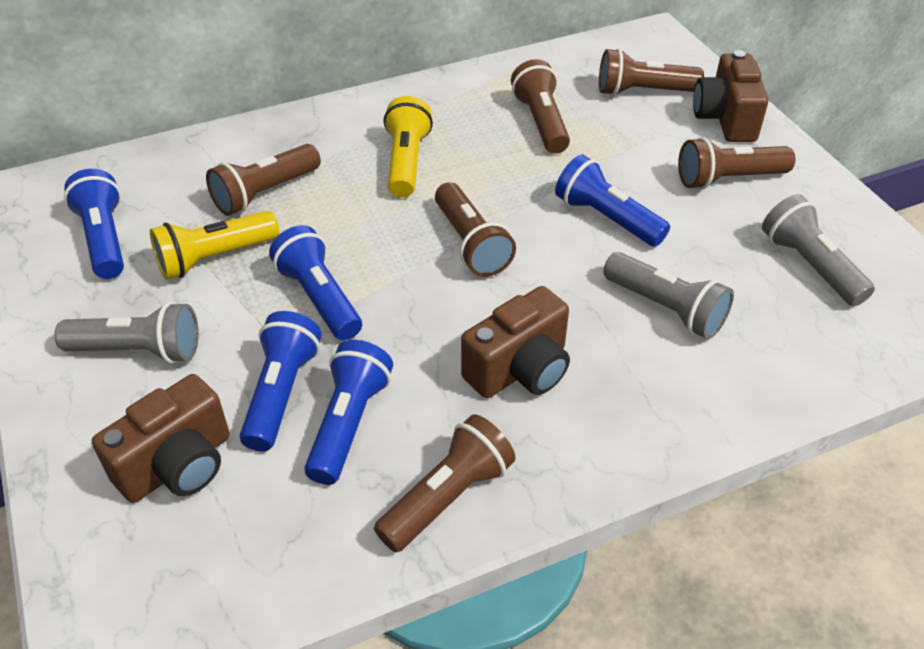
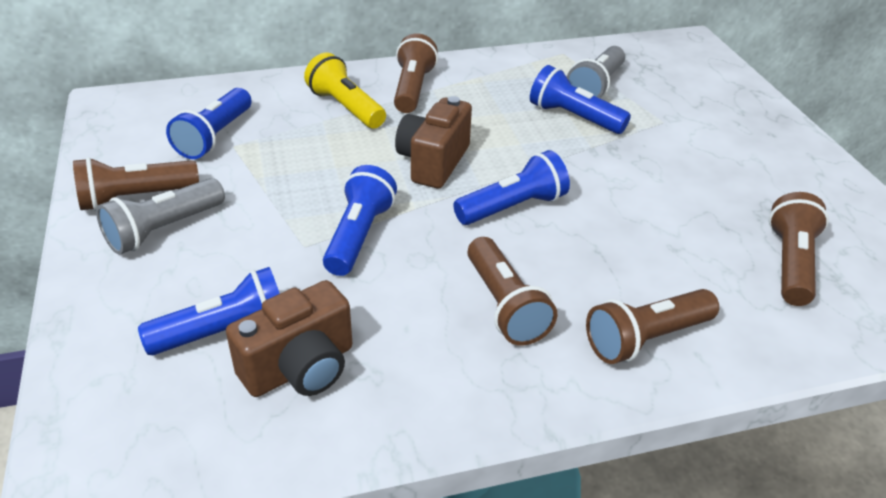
brown camera: [92,374,230,503] [461,286,570,398] [693,50,768,142] = 3 -> [226,280,352,397] [395,96,472,188] = 2
brown flashlight: [206,144,321,216] [374,414,516,553] [435,182,516,277] [511,59,570,154] [599,48,704,96] [678,137,795,190] = 6 -> [73,157,199,211] [394,33,438,113] [467,237,557,346] [586,289,719,364] [769,192,829,306] = 5
grey flashlight: [54,302,199,364] [603,252,734,339] [762,194,875,306] = 3 -> [96,178,225,254] [567,46,625,99] = 2
yellow flashlight: [150,211,279,280] [383,96,433,197] = 2 -> [304,53,386,129] = 1

